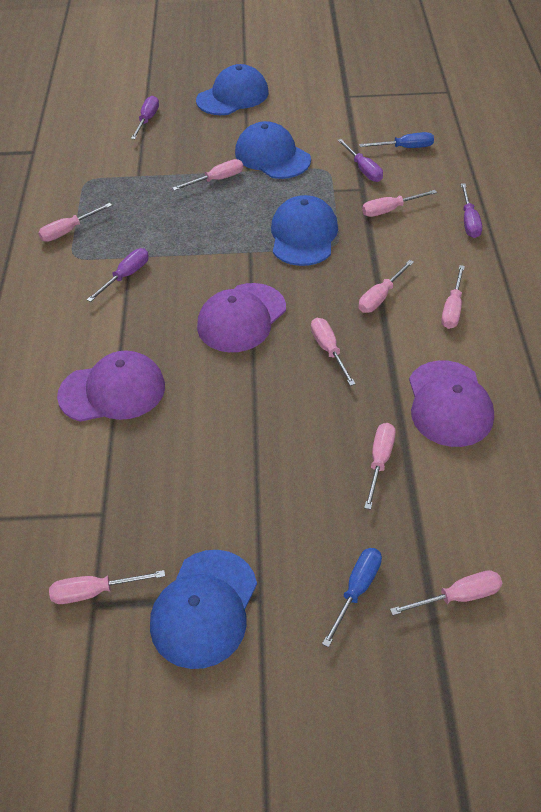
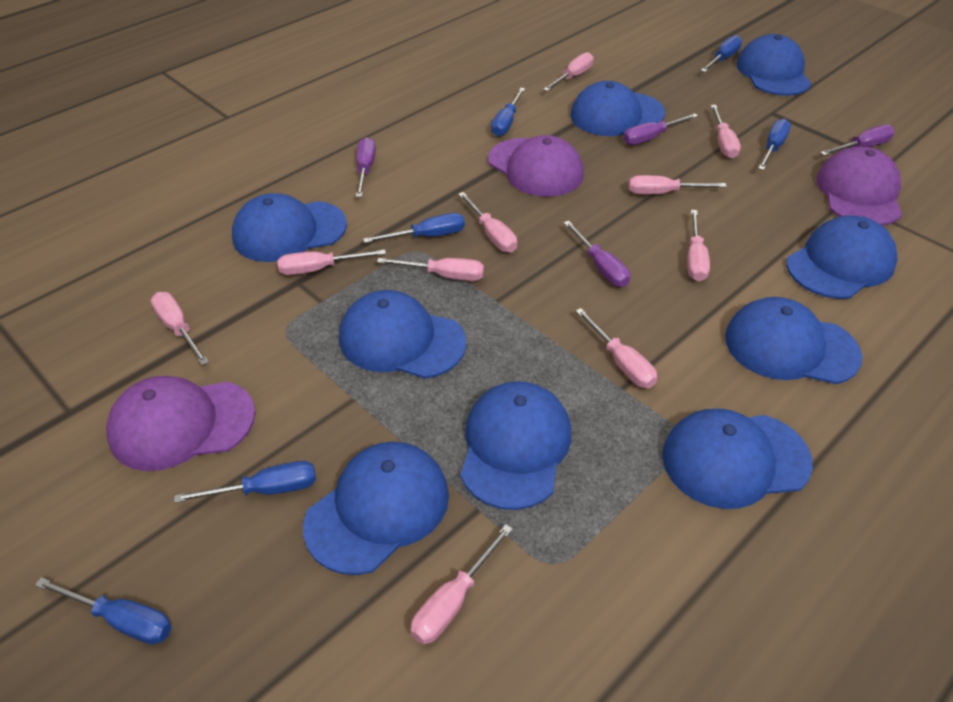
blue cap: [150,550,257,669] [196,64,269,115] [235,121,311,179] [271,195,338,266] = 4 -> [232,193,347,262] [303,442,449,575] [339,290,466,379] [460,381,571,510] [571,81,665,136] [662,409,813,509] [725,297,862,384] [736,34,811,96] [786,216,898,299] = 9
blue screwdriver: [322,548,382,647] [359,132,434,148] = 2 -> [35,577,172,644] [174,461,316,503] [363,213,465,243] [491,88,525,136] [701,35,742,72] [758,119,791,170] = 6
pink screwdriver: [38,203,112,242] [49,570,165,604] [172,159,243,191] [311,318,355,386] [359,260,414,313] [362,190,437,217] [364,423,396,510] [390,570,502,616] [441,265,465,329] = 9 -> [151,292,209,365] [277,249,386,275] [377,258,484,281] [410,524,513,644] [458,192,517,253] [543,52,594,91] [576,308,657,388] [628,175,727,194] [687,210,710,281] [711,105,741,159] = 10

